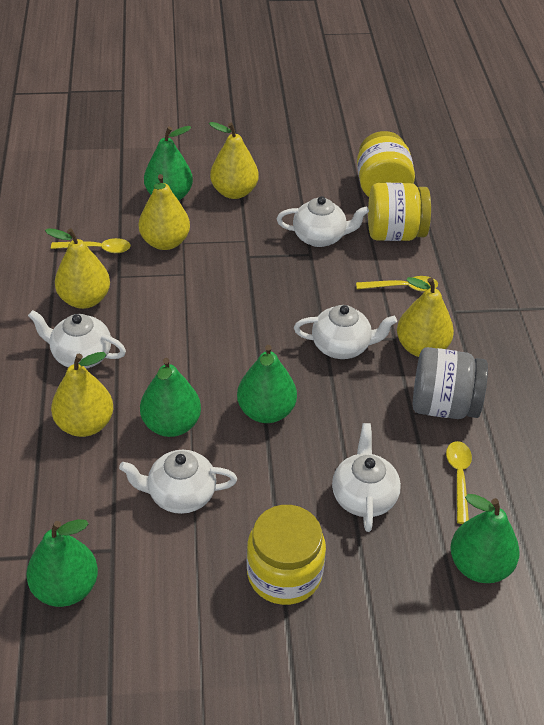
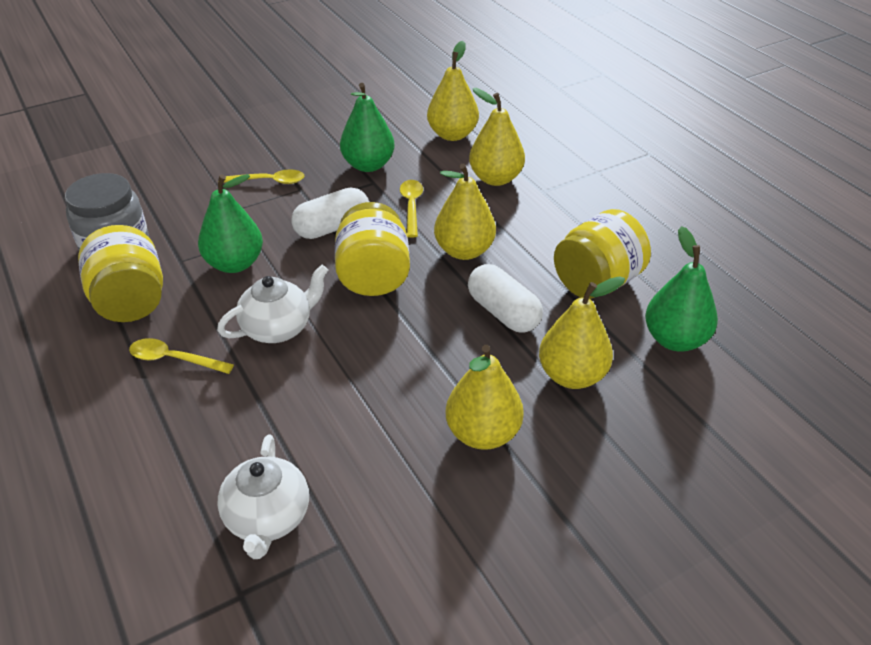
green pear: [26,519,98,607] [140,358,201,437] [144,126,193,200] [237,345,297,423] [450,494,520,583] = 5 -> [198,174,263,273] [340,83,395,172] [645,226,718,352] = 3
white capsule: none = 0 -> [292,188,369,239] [468,264,543,333] = 2
white teapot: [28,310,126,368] [119,450,237,514] [277,196,369,247] [294,305,397,359] [332,423,401,532] = 5 -> [217,265,328,343] [217,434,309,559] = 2

